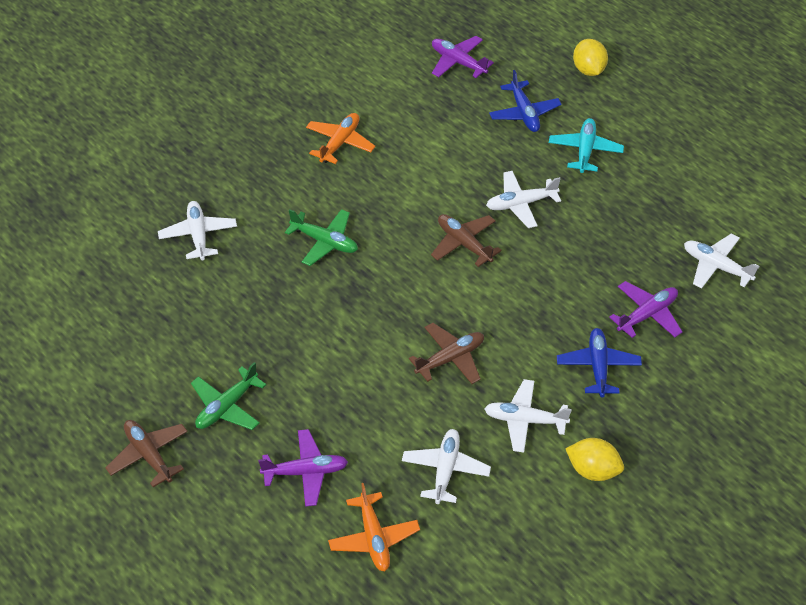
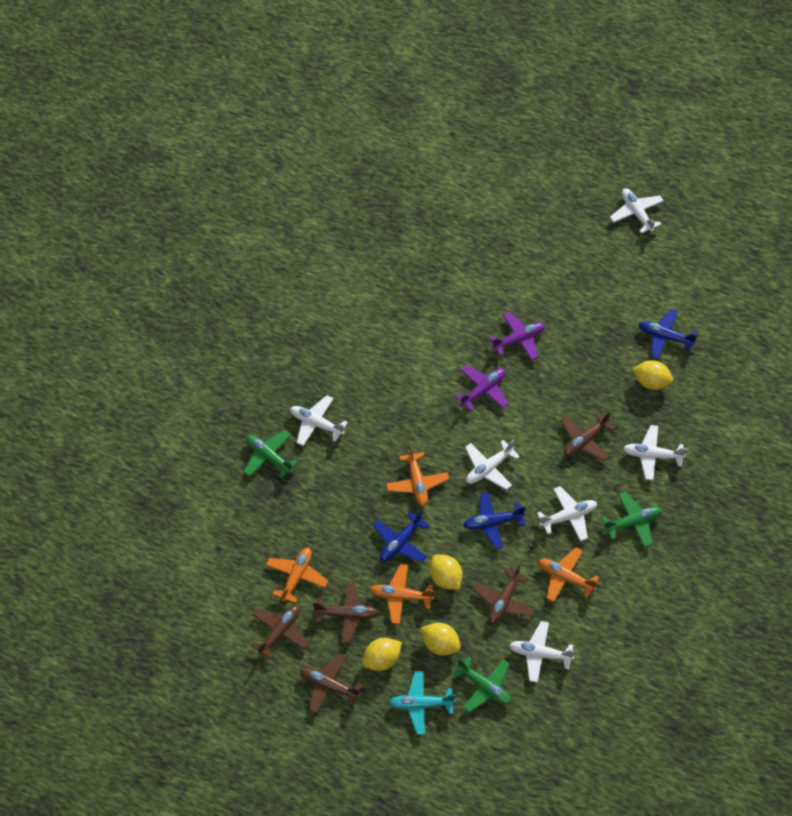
blue plane: [489,70,561,132] [557,328,642,397] = 2 -> [373,510,430,562] [463,492,526,549] [638,309,697,359] = 3
brown plane: [105,420,188,487] [409,323,484,384] [431,214,502,267] = 3 -> [250,605,309,660] [300,653,363,713] [313,582,378,642] [473,565,535,624] [561,411,616,461] = 5
green plane: [191,362,266,430] [285,209,358,266] = 2 -> [244,430,299,478] [452,656,511,712] [602,492,662,547] = 3
orange plane: [306,113,375,164] [328,483,420,571] = 2 -> [266,548,328,603] [370,564,434,624] [386,445,449,506] [538,547,599,602] = 4
purple plane: [258,429,348,507] [432,36,494,78] [610,281,682,338] = 3 -> [454,365,509,411] [489,312,545,360] = 2
white plane: [158,201,237,260] [402,429,491,504] [484,379,572,453] [486,171,561,228] [684,234,760,288] = 5 -> [290,395,348,446] [465,440,520,490] [509,621,575,683] [537,486,597,542] [610,188,664,233] [623,425,687,480] = 6
yellow lemon: [566,438,624,481] [573,39,608,76] = 2 -> [362,638,402,671] [421,623,461,656] [430,554,462,590] [632,360,673,390] = 4

